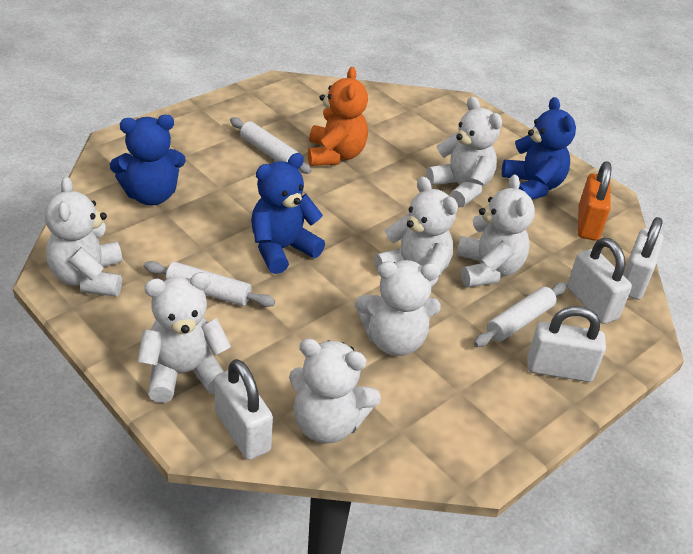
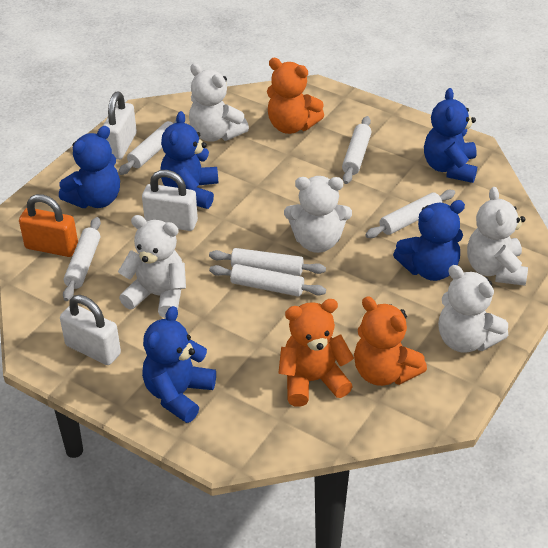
blue teddy bear: [110,115,186,205] [251,153,325,274] [502,97,576,200] = 3 -> [59,126,120,208] [142,306,216,423] [160,111,218,209] [393,200,465,281] [424,88,477,183] = 5
orange teddy bear: [308,67,368,166] = 1 -> [267,58,324,134] [278,299,354,407] [354,296,427,386] = 3
white padlock: [214,359,273,460] [527,306,606,382] [567,238,632,324] [623,217,664,300] = 4 -> [60,295,121,365] [103,92,137,160] [142,170,198,231] = 3
white rolling pin: [144,261,275,307] [230,117,312,174] [474,282,567,347] = 3 -> [63,217,101,301] [118,117,186,175] [209,248,326,276] [209,264,326,297] [342,116,372,184] [365,190,455,238] = 6
white teddy bear: [45,176,122,297] [137,272,231,403] [289,338,381,443] [355,260,441,356] [375,176,458,286] [426,96,502,208] [457,175,535,287] = 7 -> [118,215,186,318] [189,63,249,142] [284,176,352,253] [438,265,508,353] [467,187,528,286] = 5

